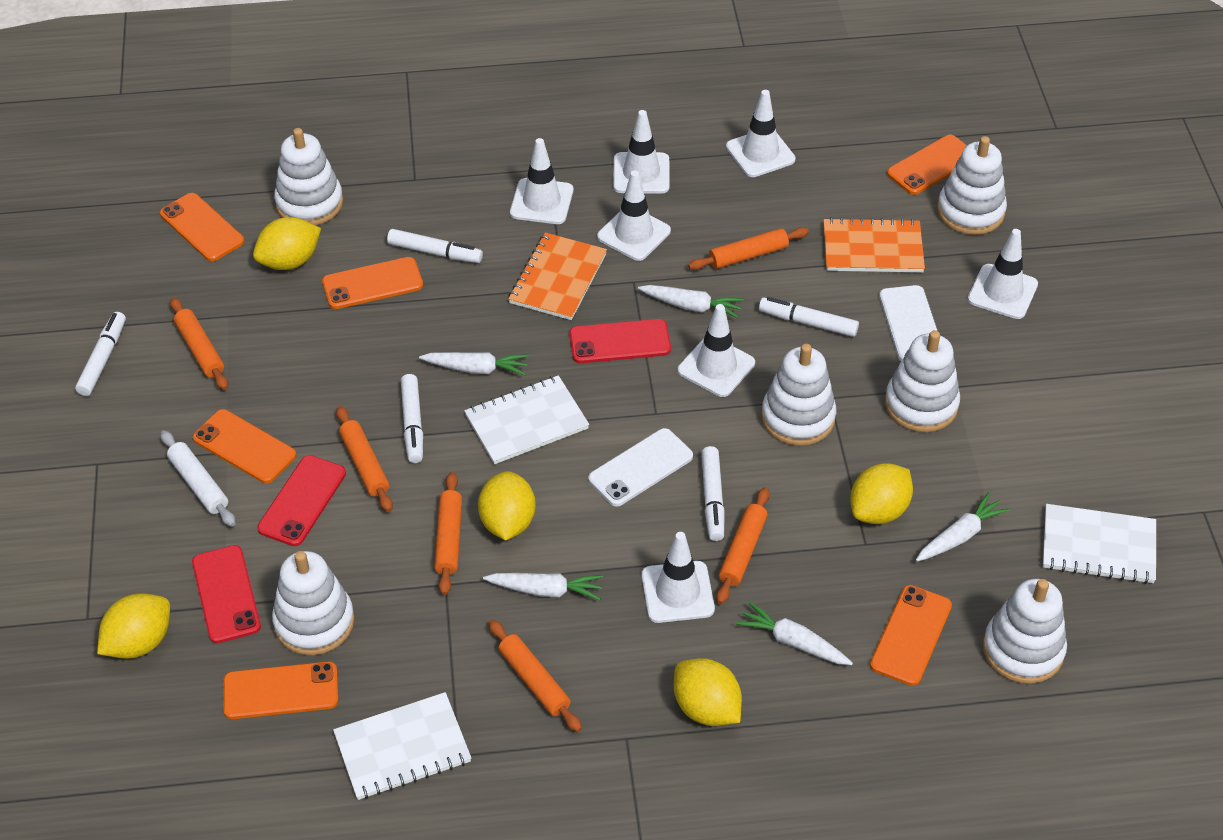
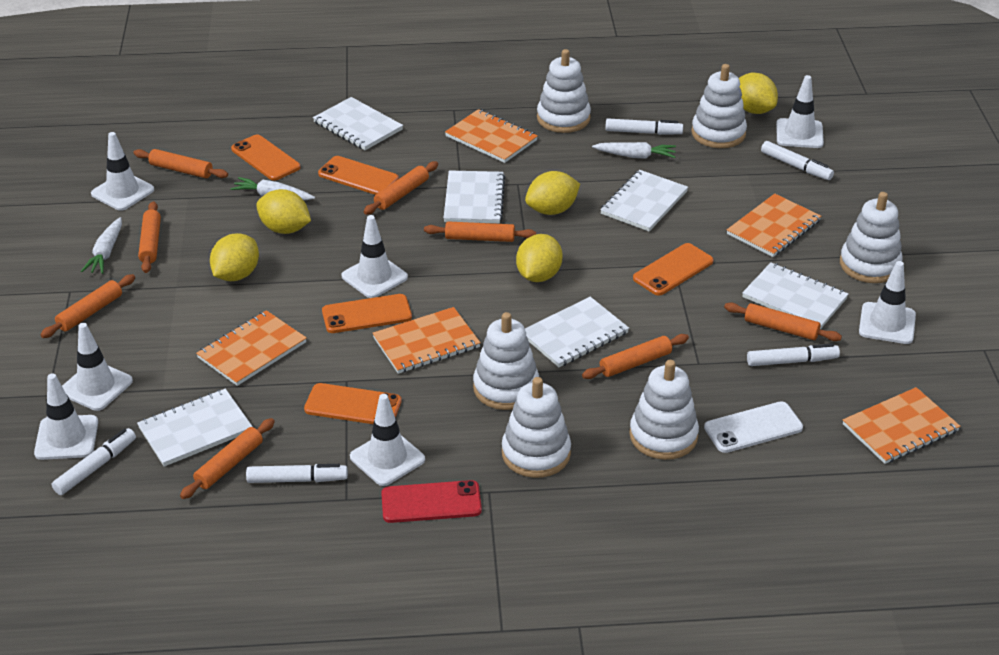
orange notebook: [508,232,607,320] [824,218,925,272] = 2 -> [196,310,307,386] [372,307,481,374] [445,109,538,163] [727,194,821,257] [843,387,960,464] = 5
orange phone: [160,193,244,261] [193,409,296,483] [223,661,338,719] [322,257,423,309] [870,585,952,686] [887,135,967,195] = 6 -> [231,135,301,181] [304,383,402,424] [318,156,399,195] [322,294,412,333] [633,243,714,296] = 5
orange rolling pin: [170,297,228,390] [336,406,393,512] [434,472,462,595] [489,620,582,732] [688,227,809,270] [716,487,769,604] = 6 -> [40,274,135,338] [133,149,228,178] [138,201,161,273] [180,418,275,499] [363,161,438,215] [424,221,536,242] [582,334,689,379] [724,302,842,341] = 8
red phone: [192,545,261,643] [257,455,346,546] [569,319,671,363] = 3 -> [381,480,482,523] = 1
white carrot: [419,352,529,376] [483,573,603,600] [638,285,744,318] [736,602,853,665] [916,492,1010,562] = 5 -> [81,217,122,274] [231,177,315,200] [592,142,676,159] = 3
white notebook: [333,692,471,800] [464,375,589,464] [1043,504,1156,584] = 3 -> [137,389,253,467] [313,97,403,150] [444,170,505,223] [525,297,629,367] [600,170,688,231] [742,263,848,329] = 6
white phone: [588,428,693,506] [879,285,937,361] = 2 -> [704,401,803,453] = 1
white rolling pin: [160,430,236,527] = 1 -> none = 0

